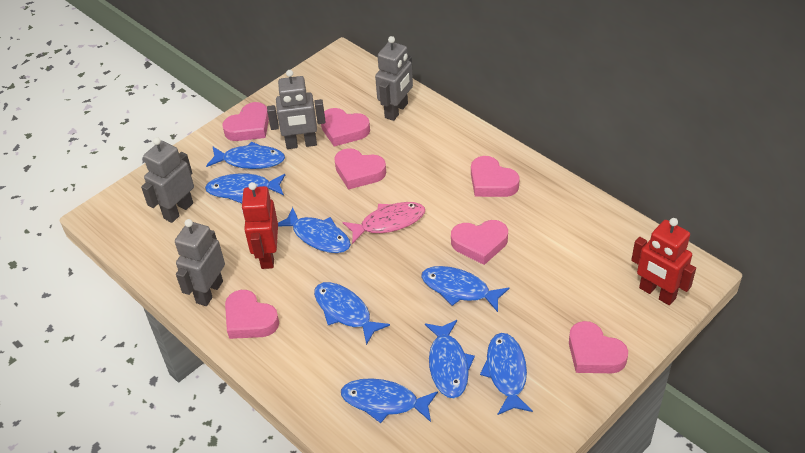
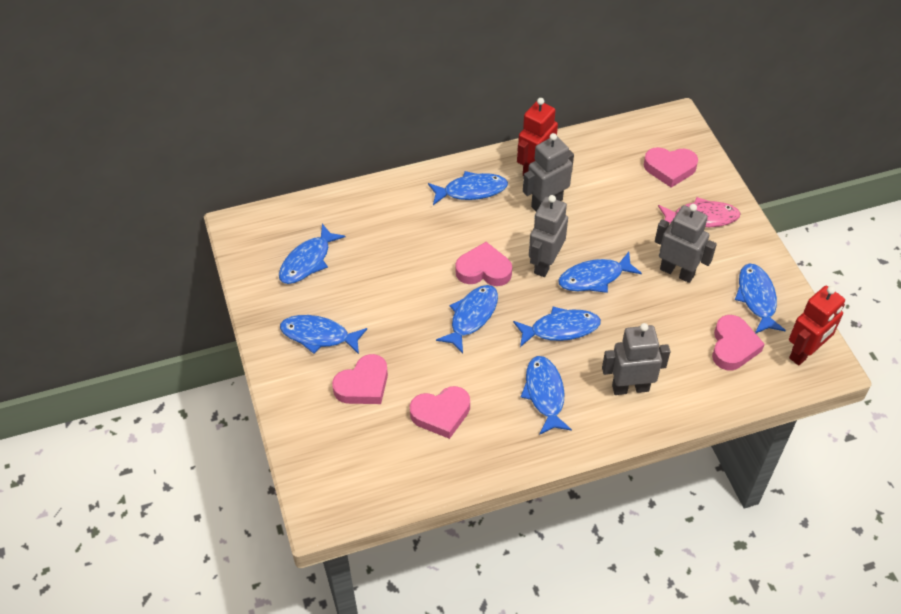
pink heart: [222,102,269,141] [225,290,279,339] [321,108,370,146] [334,148,386,190] [451,220,508,265] [471,156,520,197] [569,321,628,373] = 7 -> [332,354,388,404] [410,386,470,439] [455,242,512,286] [644,147,698,188] [712,315,765,370] = 5

